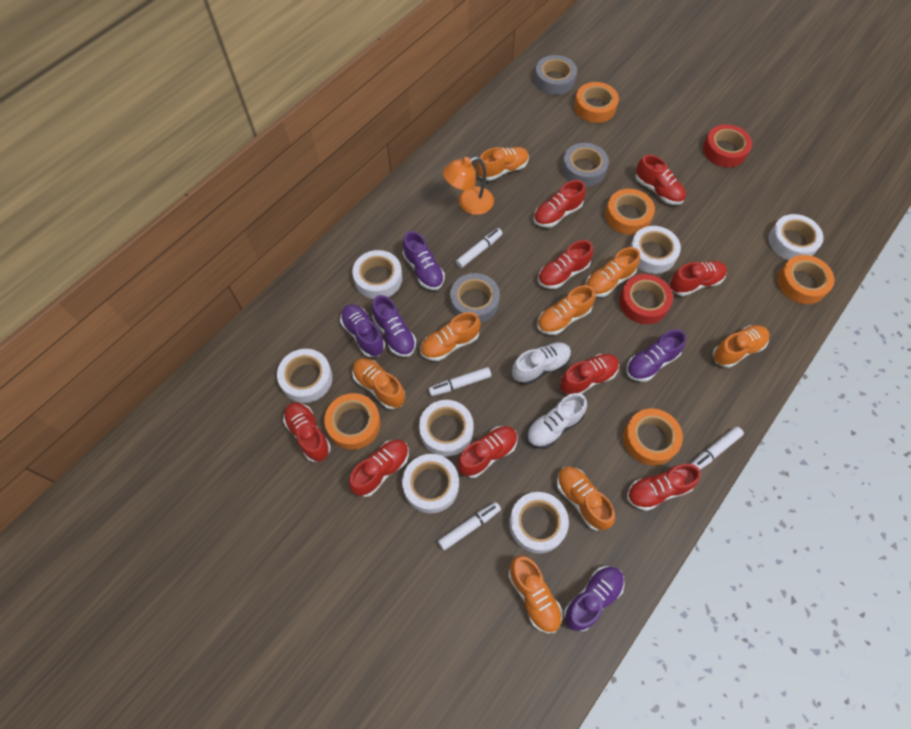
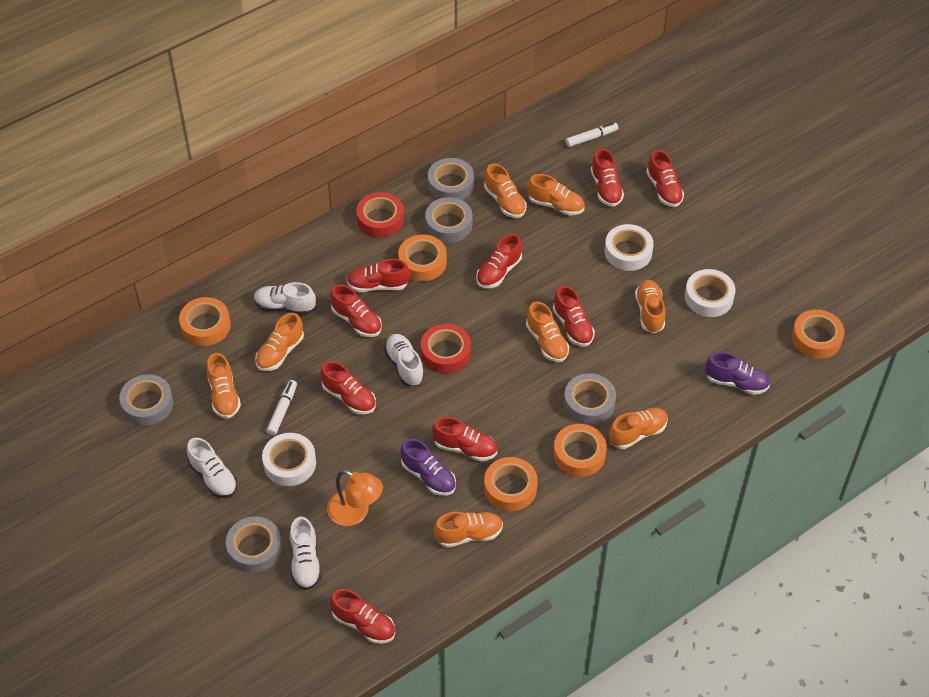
grey tape: [450,273,500,323] [535,55,577,95] [562,143,609,187] = 3 -> [119,374,173,426] [226,517,282,573] [425,197,473,243] [428,158,474,200] [564,373,616,425] = 5
purple shoe: [340,304,385,357] [372,295,416,357] [403,231,445,290] [564,566,624,631] [626,329,686,382] = 5 -> [400,439,456,496] [705,352,770,395] = 2
white marker: [428,367,491,396] [438,502,501,550] [456,228,503,268] [691,426,744,469] = 4 -> [266,380,297,435] [566,122,618,147] = 2
white shoe: [512,342,571,385] [526,393,587,449] = 2 -> [187,438,237,498] [254,282,316,315] [290,517,322,590] [384,334,425,386] = 4
white tape: [277,349,333,403] [352,250,402,299] [402,454,459,513] [419,400,474,457] [509,492,569,554] [630,226,681,274] [768,214,823,260] = 7 -> [262,433,316,486] [605,224,654,271] [685,269,736,317] = 3

